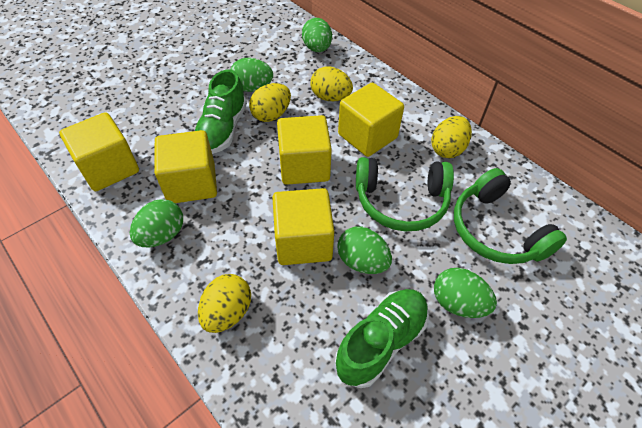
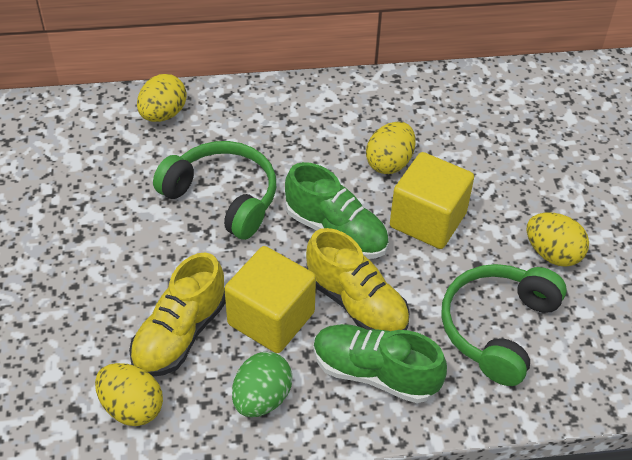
green egg: [130,199,183,247] [230,58,273,92] [302,18,332,52] [337,226,392,274] [434,268,497,318] = 5 -> [232,352,292,417] = 1
yellow cube: [59,112,139,191] [154,130,217,203] [272,188,334,265] [277,115,332,185] [338,83,404,157] = 5 -> [224,246,316,353] [390,152,474,249] = 2
yellow shoe: none = 0 -> [129,253,226,376] [306,228,410,331] = 2

